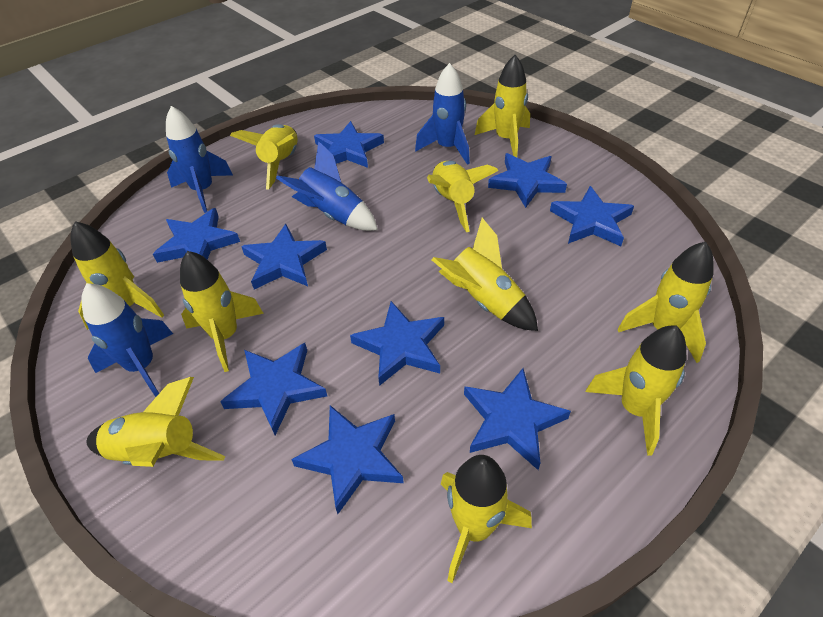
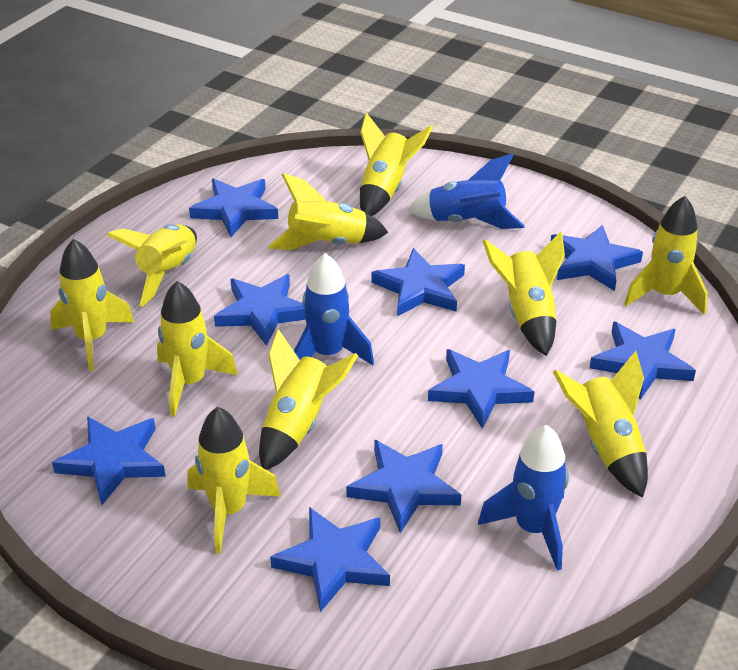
blue rocket: [82,283,173,397] [166,106,233,213] [276,141,378,231] [415,63,470,165] = 4 -> [294,253,374,365] [407,153,525,229] [478,425,569,571] = 3

